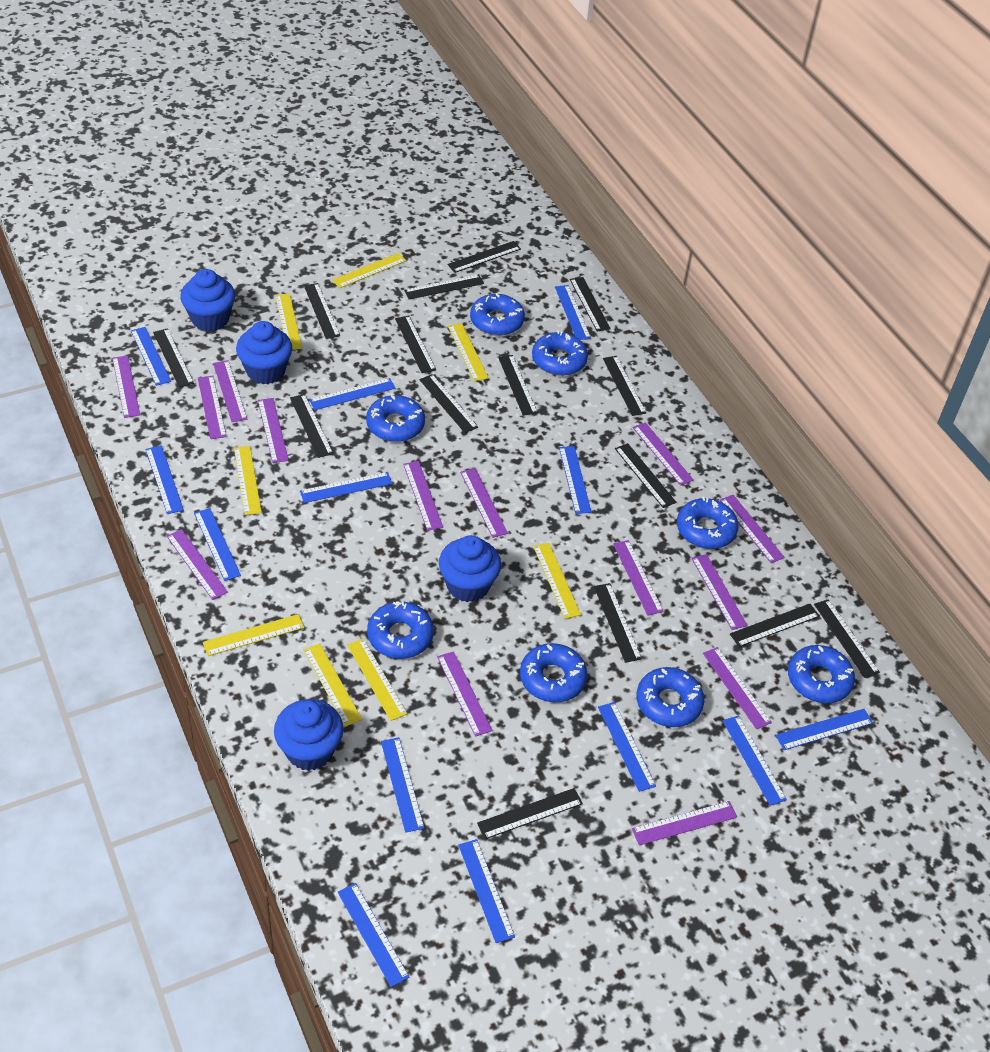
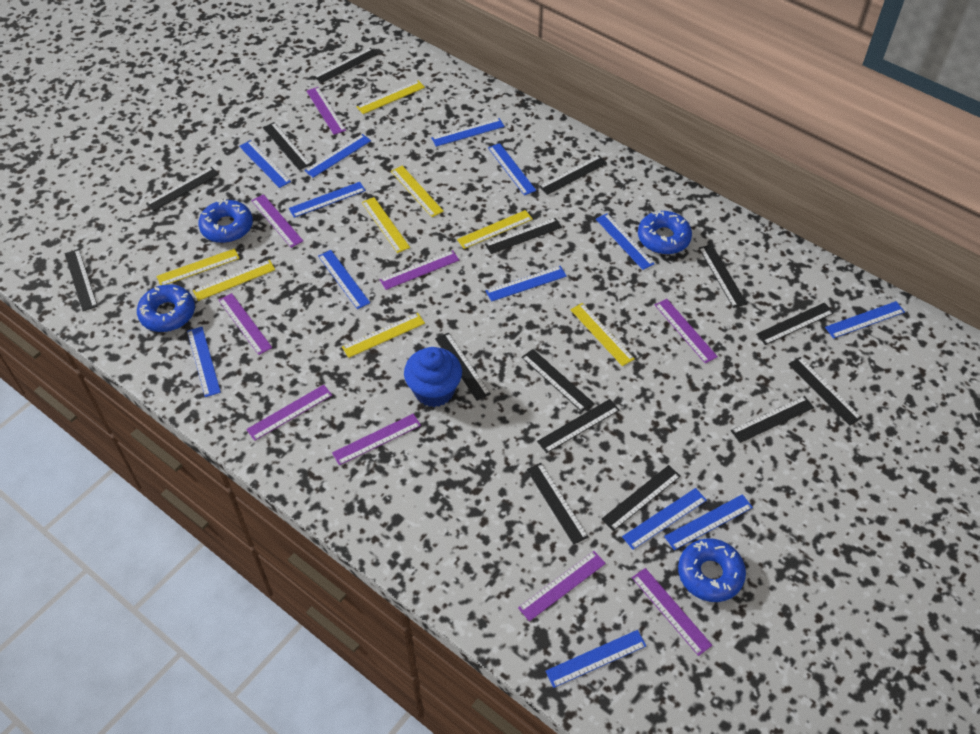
blue cupcake: [180,269,235,331] [236,321,292,384] [274,699,344,771] [439,535,501,602] = 4 -> [404,347,462,407] = 1
blue donut: [366,395,425,442] [367,601,434,659] [470,293,525,336] [520,643,587,702] [532,330,588,376] [636,667,704,727] [677,497,738,549] [788,645,855,703] = 8 -> [137,284,195,332] [198,199,253,243] [638,210,692,254] [678,538,746,602] = 4
purple ruler: [112,355,140,418] [167,529,228,600] [198,376,227,439] [213,360,247,422] [258,398,289,463] [403,461,443,531] [437,651,493,737] [460,468,508,538] [613,540,664,616] [632,801,737,845] [633,422,694,486] [691,554,748,630] [703,647,772,729] [720,495,785,563] = 14 -> [219,293,272,355] [246,385,332,441] [251,194,303,248] [306,87,346,135] [332,414,421,465] [380,250,459,290] [518,551,606,621] [632,568,712,656] [655,299,718,364] = 9

